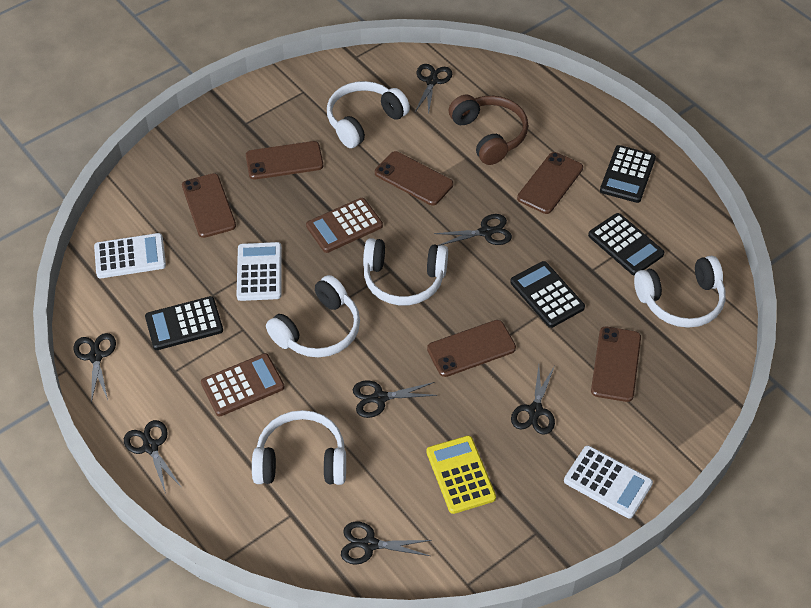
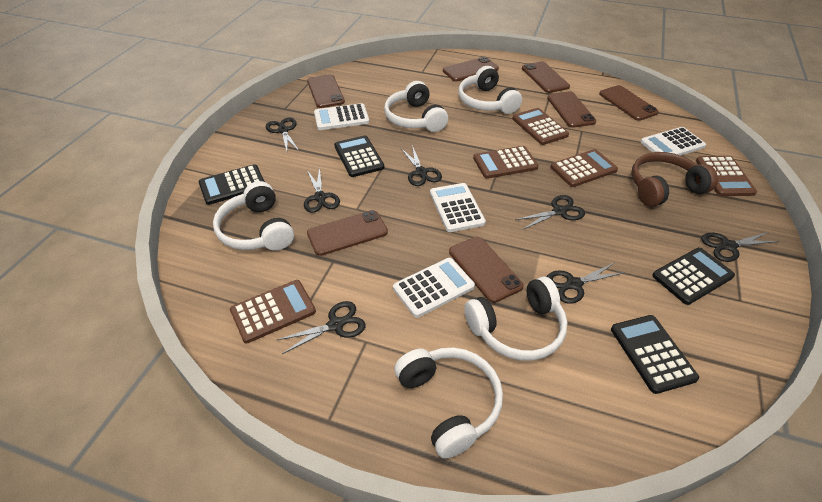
brown calculator: [201,353,284,416] [306,198,383,253] = 2 -> [230,280,316,343] [473,146,539,179] [512,108,569,145] [551,149,618,187] [696,156,757,196] = 5
brown phone: [182,173,236,238] [246,141,323,180] [375,151,453,206] [427,320,516,377] [517,152,583,214] [591,327,641,402] = 6 -> [307,74,345,108] [307,210,388,256] [443,57,499,81] [449,237,524,303] [522,61,570,93] [547,91,596,128] [599,85,659,121] = 7
white calculator: [94,233,166,278] [237,242,282,301] [564,446,653,519] = 3 -> [314,103,369,130] [393,258,475,318] [430,183,486,232] [640,127,706,156] = 4
yellow calculator: [427,435,496,514] = 1 -> none = 0

